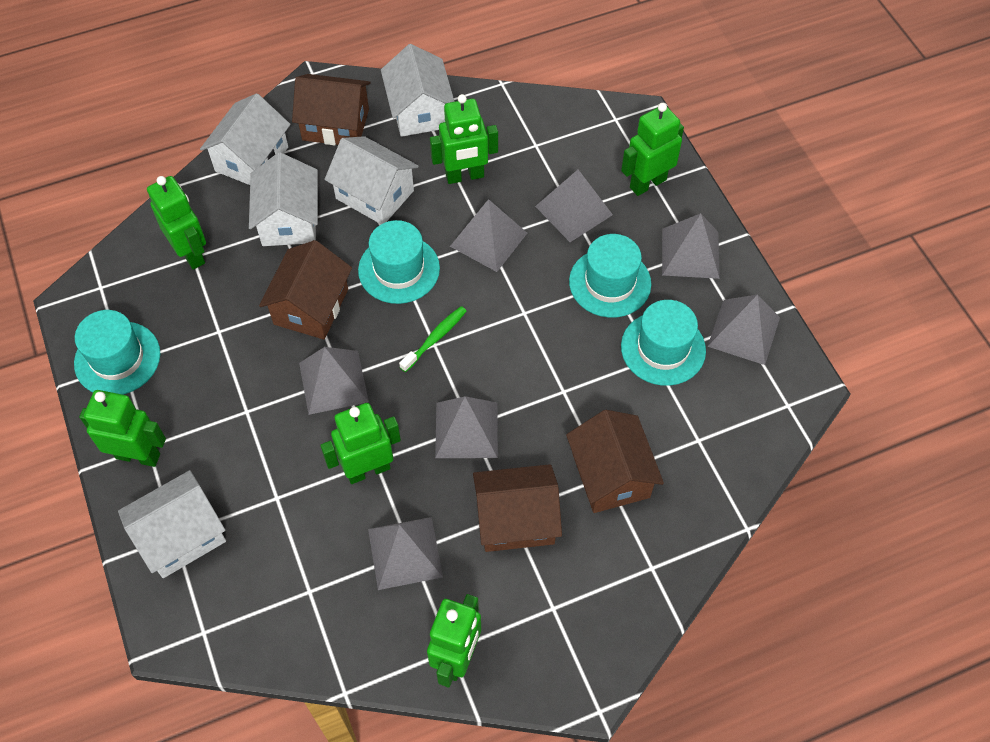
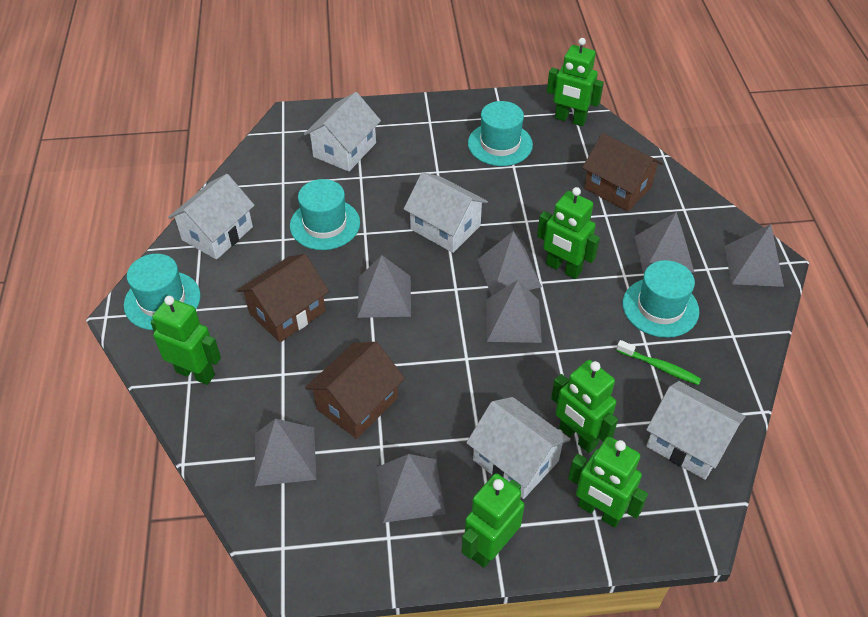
brown house: [259,240,352,339] [292,74,371,145] [473,464,562,552] [566,410,664,513] = 4 -> [237,254,329,342] [305,342,405,439] [582,133,663,212] = 3

